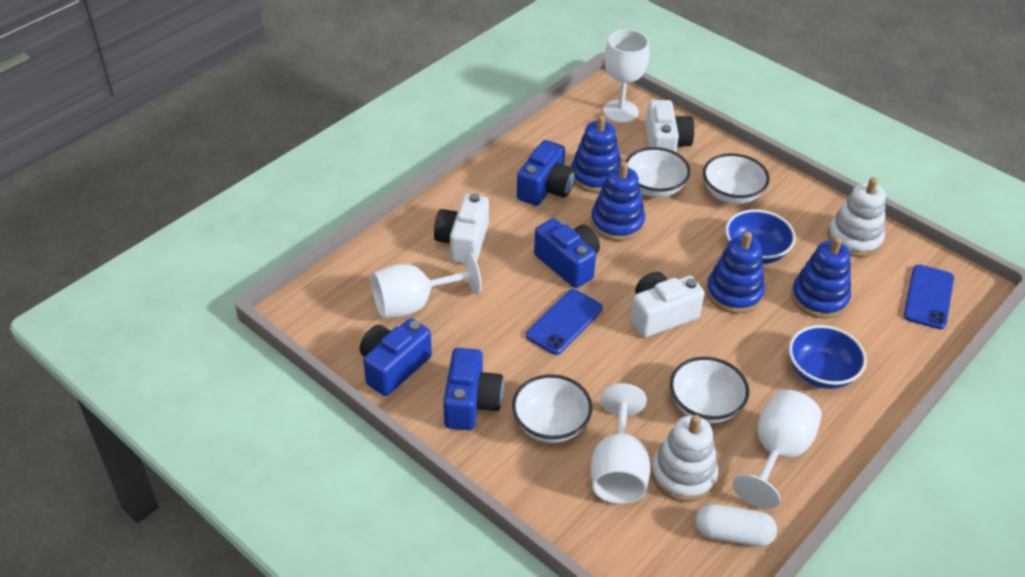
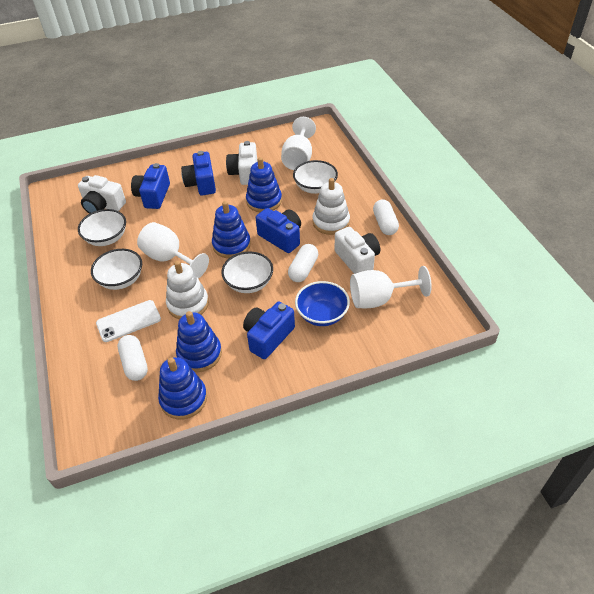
blue bowl: [725,209,796,264] [789,325,867,389] = 2 -> [295,281,350,326] = 1
blue phone: [526,289,603,355] [904,264,954,329] = 2 -> none = 0
white capsule: [696,504,777,546] = 1 -> [118,335,148,381] [288,244,318,282] [373,199,399,235] = 3
white goblet: [371,253,482,318] [591,383,650,504] [603,29,649,123] [732,390,822,509] = 4 -> [137,222,209,279] [281,117,316,170] [350,266,432,308] = 3
white phone: none = 0 -> [96,300,161,342] = 1

